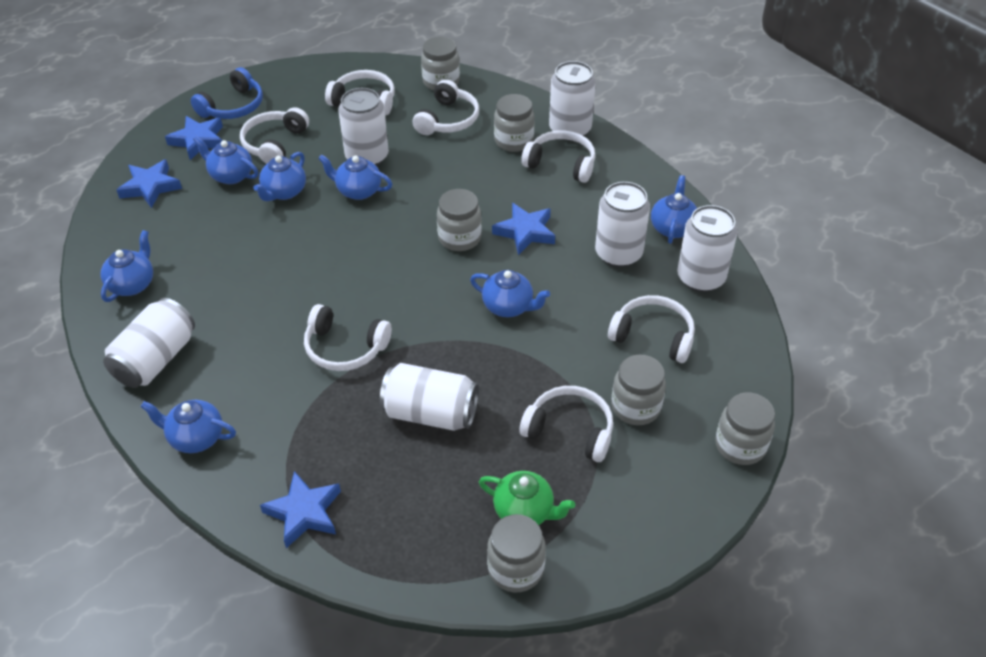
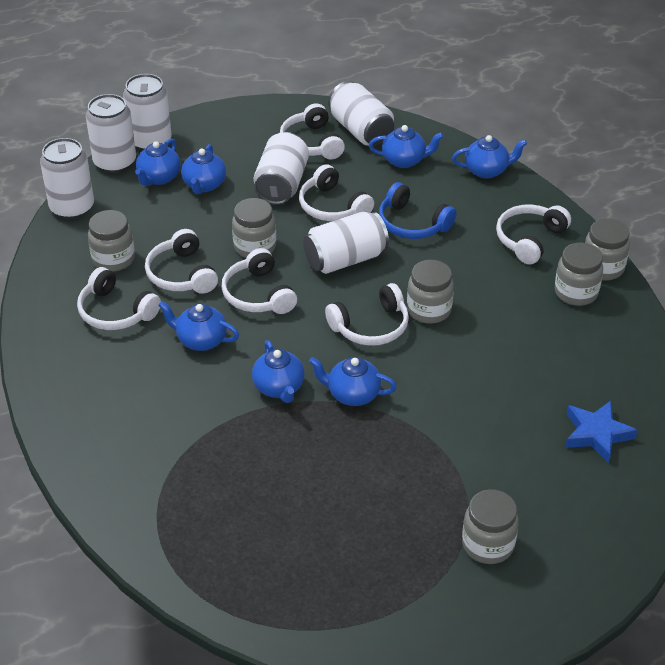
blue star: [117,159,182,208] [165,116,223,160] [260,471,341,548] [492,203,555,255] = 4 -> [565,401,638,463] = 1
green teapot: [479,471,575,525] = 1 -> none = 0

